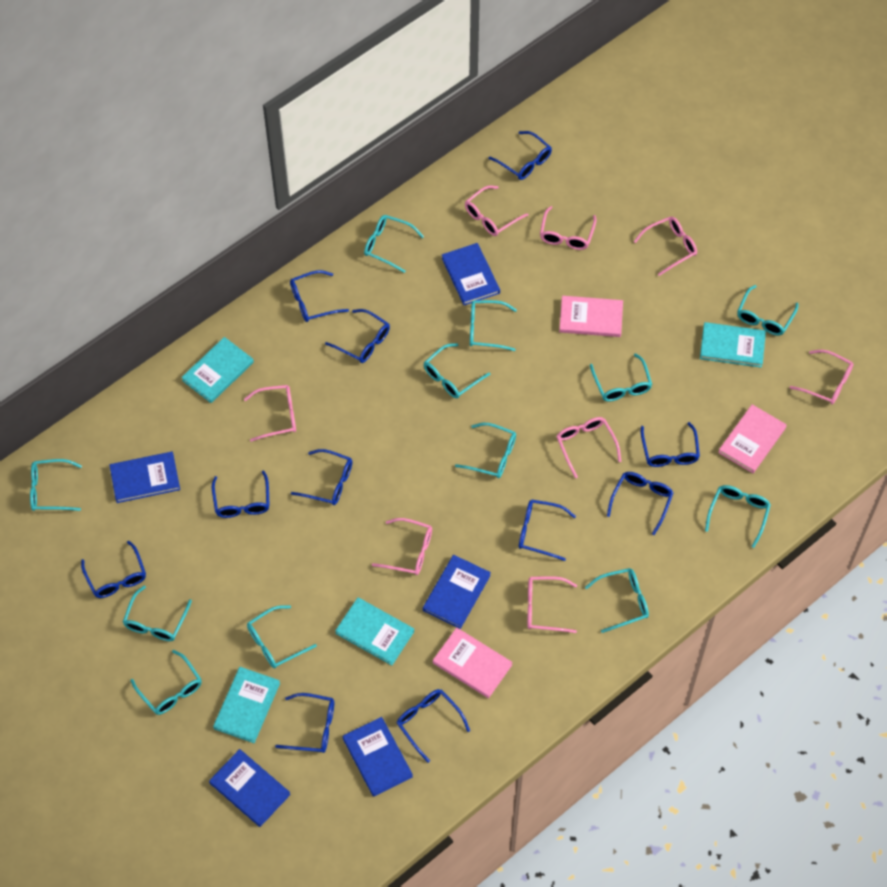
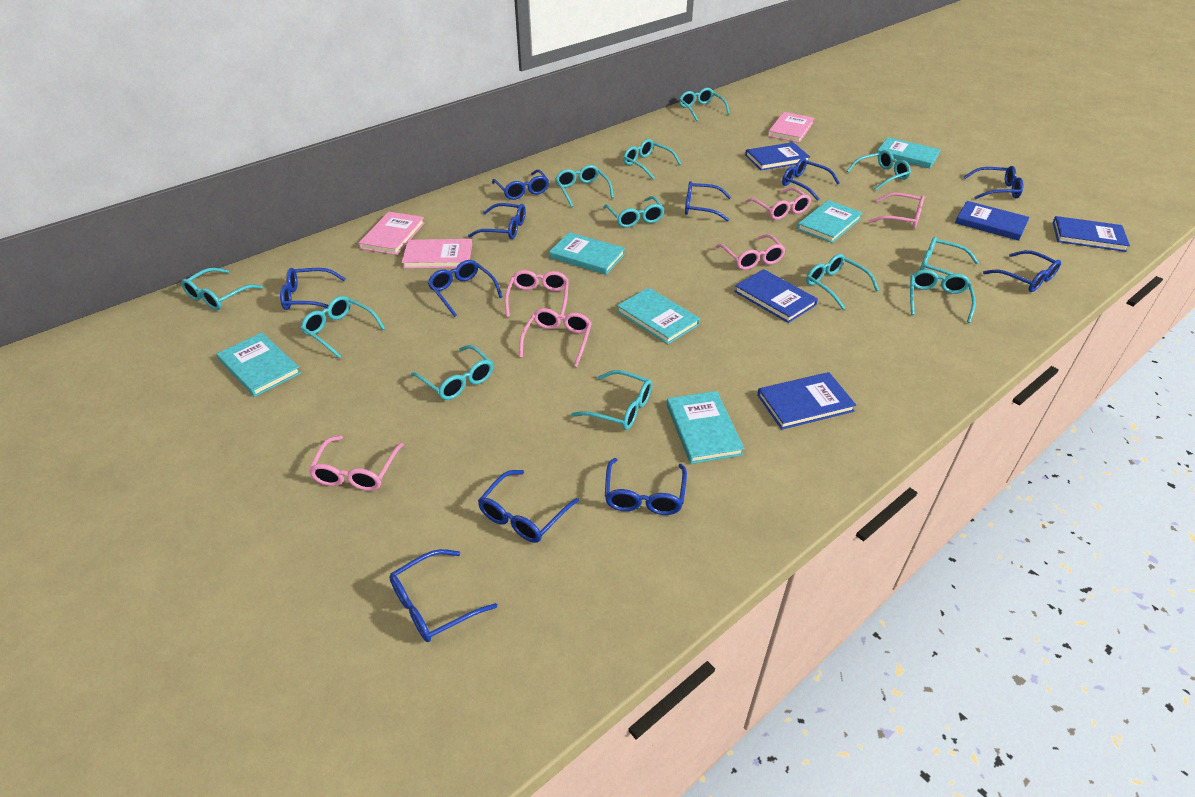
pink glasses: [244,385,296,442] [372,518,432,575] [465,185,528,236] [527,576,577,633] [540,206,597,250] [556,417,621,478] [634,217,697,276] [790,350,854,404] = 8 -> [308,435,404,491] [505,270,569,320] [519,308,592,367] [715,234,786,270] [745,187,811,220] [868,193,925,229] = 6
turquoise book: [181,337,254,403] [213,667,280,743] [335,597,414,665] [700,322,766,368] = 4 -> [217,332,301,397] [549,232,625,275] [617,288,700,344] [666,391,744,464] [797,200,863,243] [877,137,941,169] = 6

